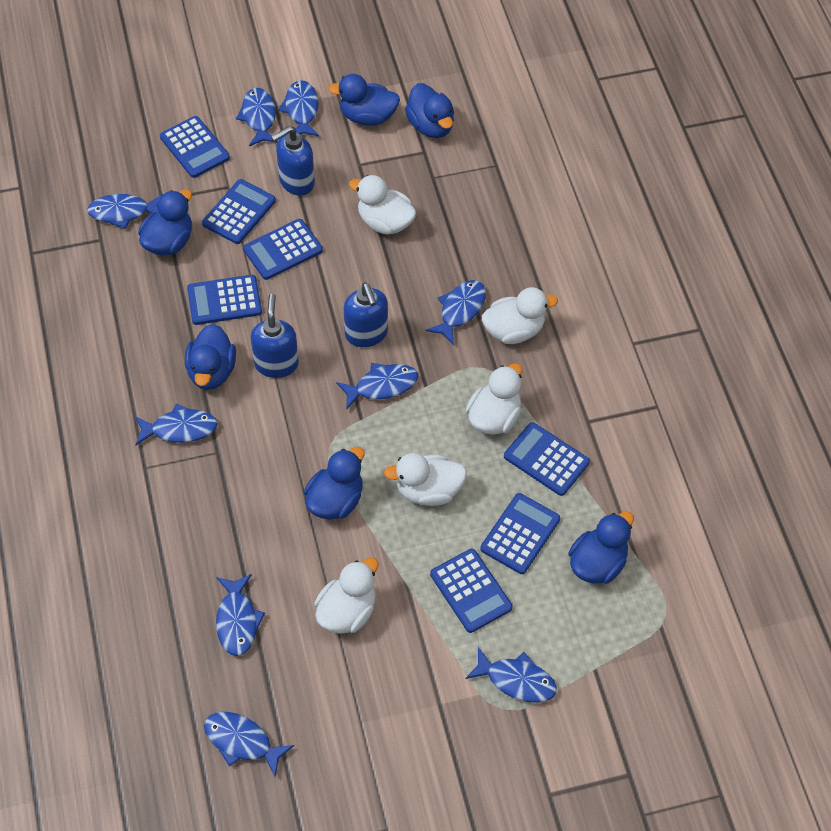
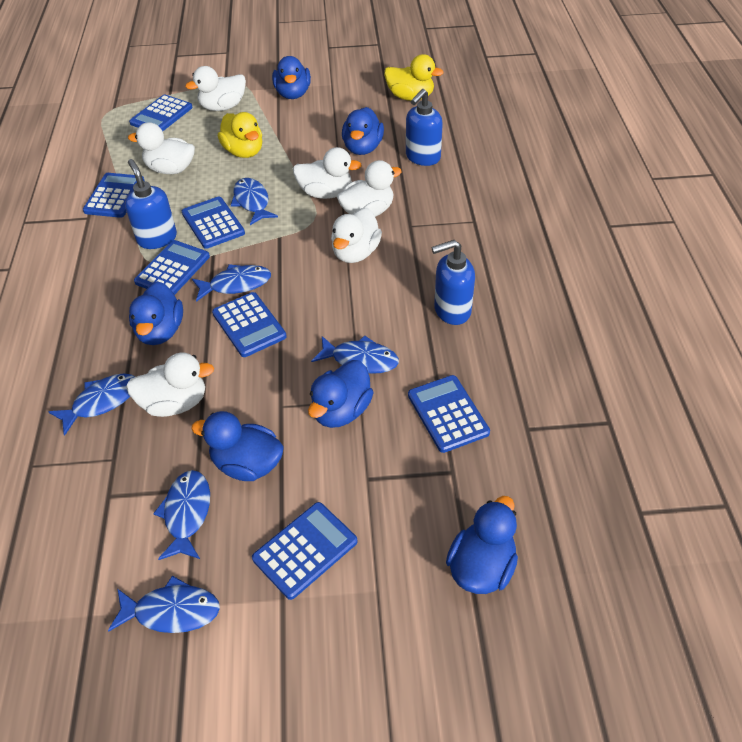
blue fish: [87,194,163,229] [135,404,218,445] [204,712,294,777] [216,574,265,656] [236,88,278,146] [278,80,319,136] [336,363,418,410] [426,280,486,345] [465,647,557,703] = 9 -> [48,373,135,436] [108,576,220,633] [153,470,210,560] [192,264,271,302] [231,178,278,225] [311,335,399,374] = 6
white duck: [314,557,378,634] [349,175,416,235] [384,453,467,506] [466,363,522,435] [482,287,558,344] = 5 -> [126,353,214,417] [128,122,195,174] [185,66,246,111] [293,147,362,199] [331,208,382,263] [337,160,402,217] = 6
yellow duck: none = 0 -> [218,112,262,158] [384,54,444,101] = 2

